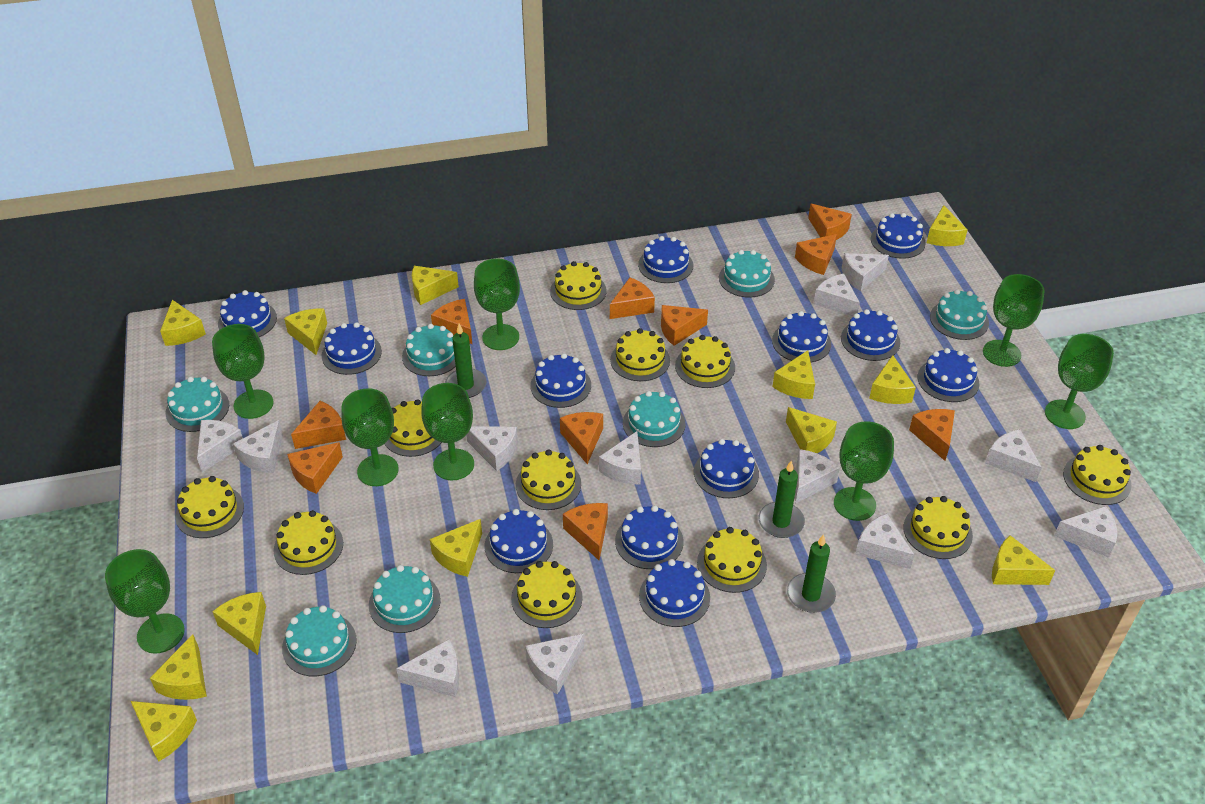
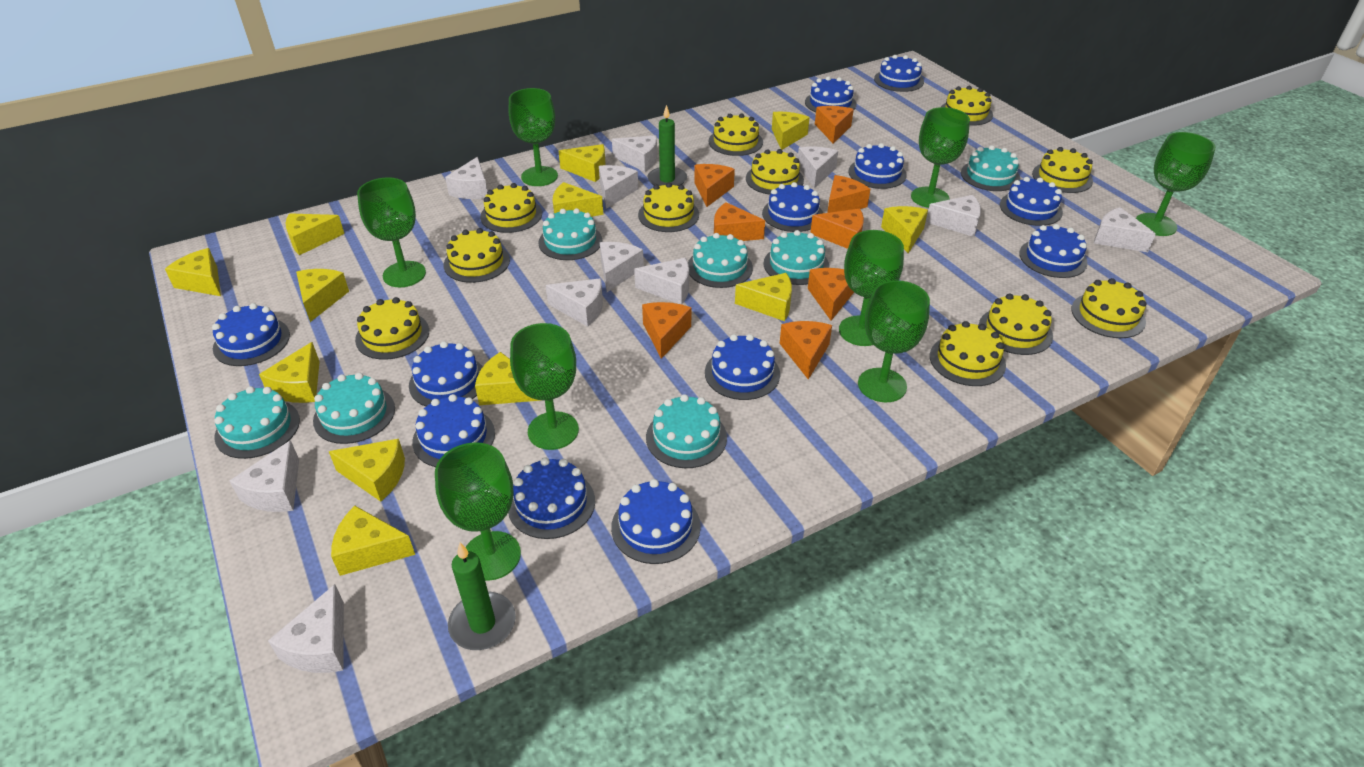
green candle: [445,324,487,398] [759,461,805,538] [787,534,836,613] = 3 -> [448,543,516,650] [648,105,687,186] = 2
orange cheese: [287,442,343,494] [291,401,346,449] [431,299,472,344] [560,412,603,464] [563,503,608,560] [610,278,655,319] [661,305,708,346] [795,234,837,275] [808,204,852,240] [909,409,955,461] = 10 -> [642,302,691,359] [694,164,735,207] [714,202,765,241] [779,321,832,379] [808,268,854,321] [810,209,864,249] [815,106,854,144] [827,175,870,213] = 8
white cheese: [197,420,243,473] [233,420,283,473] [396,639,459,697] [466,426,518,471] [525,634,584,694] [599,431,641,484] [795,449,840,504] [814,274,860,316] [842,253,889,291] [855,514,915,569] [985,429,1042,482] [1054,506,1117,558] = 12 -> [230,440,299,512] [268,584,344,673] [445,157,487,199] [545,278,603,327] [599,165,638,209] [600,242,644,292] [612,135,657,172] [634,258,689,304] [798,146,838,188] [926,195,981,237] [1094,207,1156,252] = 11

